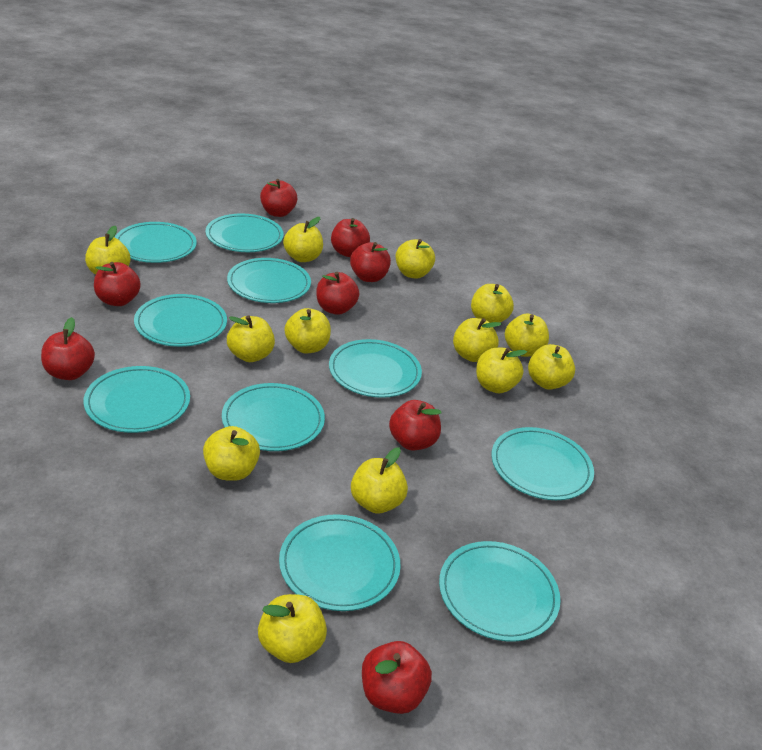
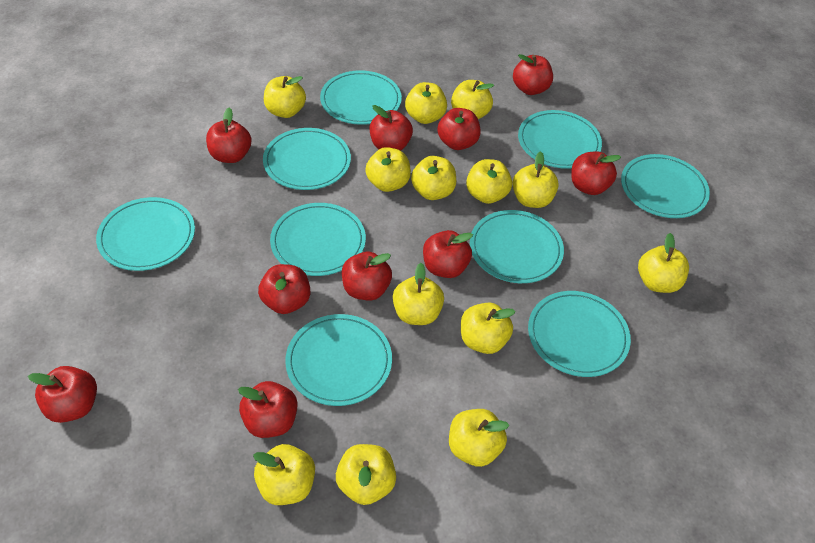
red apple: [41,317,95,380] [94,262,141,306] [260,179,297,217] [316,272,359,315] [331,218,370,257] [350,242,391,282] [362,641,432,714] [389,400,442,450] = 8 -> [28,366,97,423] [206,107,252,163] [238,381,298,438] [258,264,310,314] [342,252,392,301] [370,105,413,151] [423,230,473,278] [437,108,480,150] [513,54,553,95] [571,151,621,195] = 10
turquoise plate: [84,366,190,433] [115,222,197,263] [134,294,227,347] [206,213,284,252] [222,383,325,451] [227,258,311,303] [279,514,401,611] [329,339,422,398] [439,541,561,642] [491,427,594,500] = 10 -> [96,197,195,271] [263,128,351,190] [270,203,366,276] [285,314,392,406] [320,70,402,125] [470,210,564,283] [518,110,602,169] [528,291,631,377] [621,154,710,218] = 9

